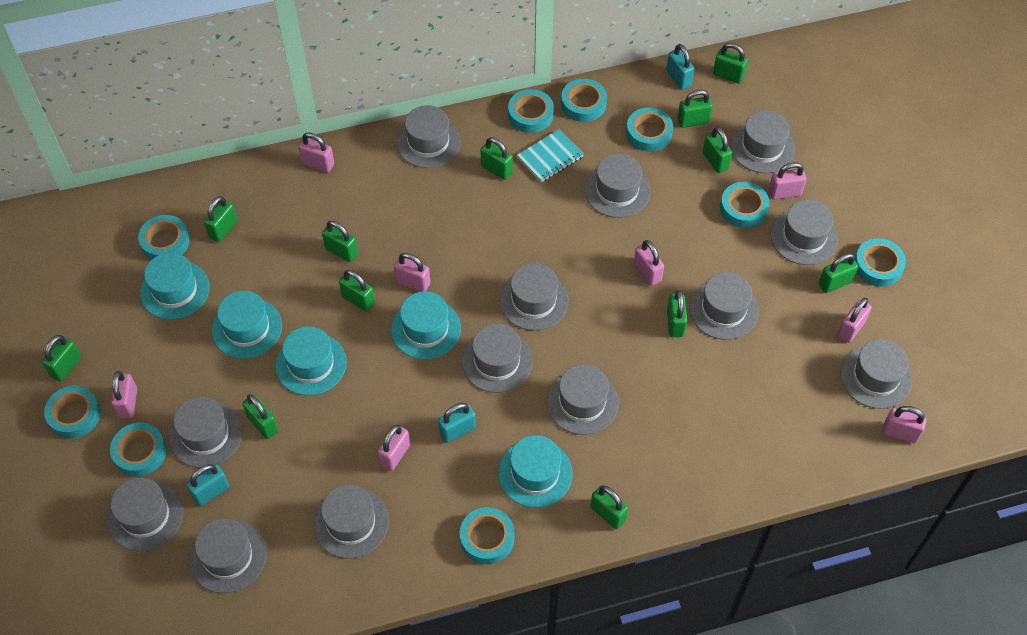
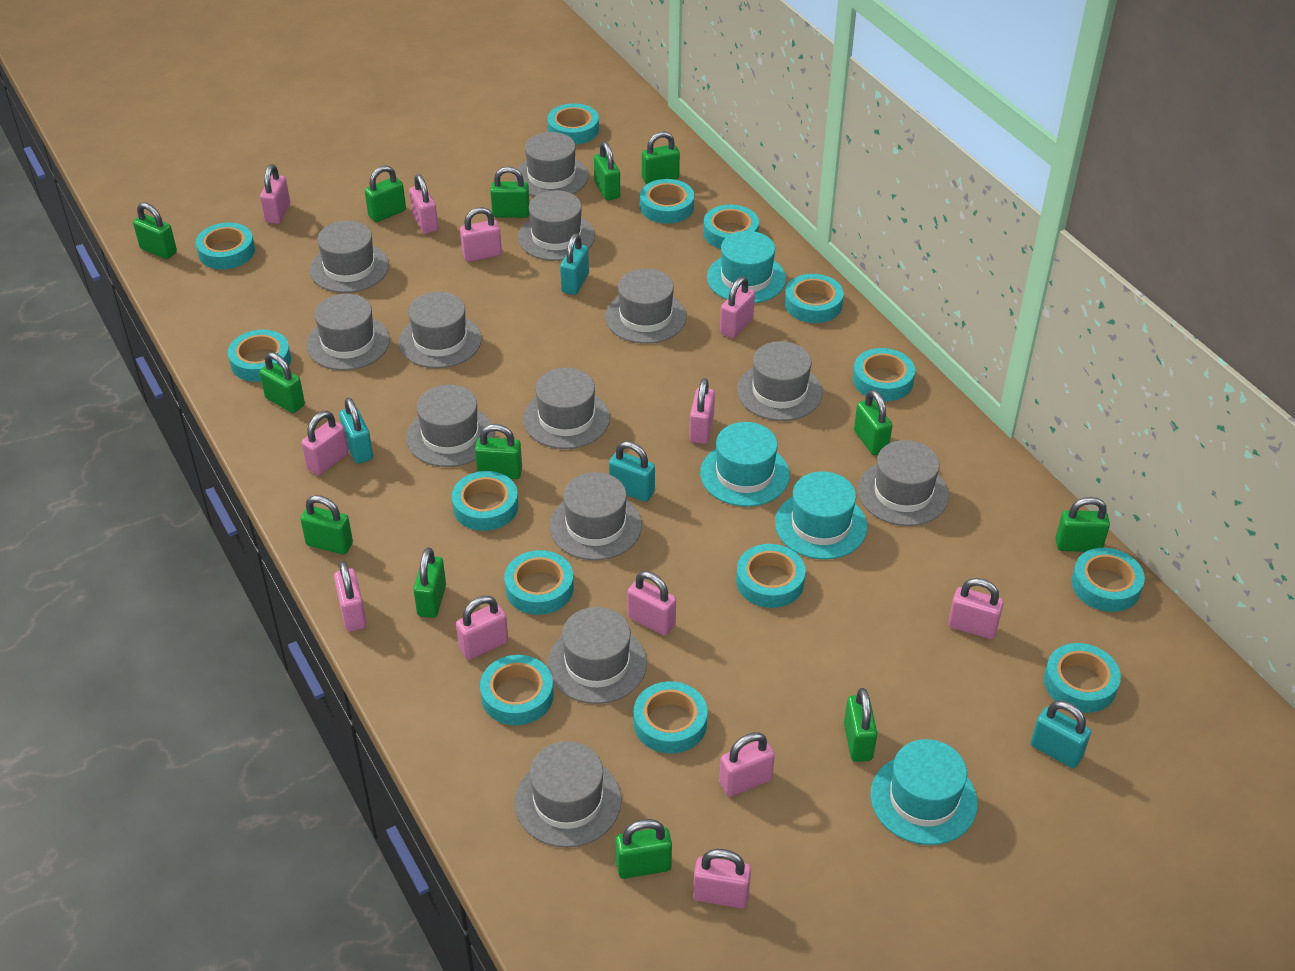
green padlock: [42,335,81,381] [204,196,237,242] [243,394,278,439] [322,221,358,262] [339,270,375,312] [480,137,513,180] [591,485,628,529] [667,290,687,337] [677,90,713,128] [703,127,732,173] [713,43,748,84] [819,253,858,293] = 12 -> [133,202,177,259] [259,352,305,413] [300,495,353,554] [365,165,406,222] [413,547,446,618] [475,424,522,479] [490,167,530,218] [594,142,620,200] [615,819,672,879] [642,132,680,184] [844,688,877,762] [854,390,892,456] [1055,497,1110,552] = 13
pink padlock: [111,371,137,418] [298,132,334,173] [377,425,410,471] [394,253,430,292] [634,240,664,286] [769,162,806,199] [837,298,872,343] [882,406,926,443] = 8 -> [260,164,290,224] [301,411,348,475] [334,561,367,632] [409,174,438,234] [456,596,508,660] [460,207,502,262] [627,571,676,636] [689,378,715,444] [693,849,751,908] [719,732,775,797] [720,276,755,338] [948,578,1004,639] = 12
turquoise hat: [140,253,210,320] [212,291,282,359] [275,326,347,396] [391,291,461,360] [498,435,572,508] = 5 -> [700,422,790,507] [707,231,786,303] [775,471,867,559] [870,739,978,845] = 4
turquoise notebook: [517,129,584,182] = 1 -> none = 0
turquoise padlock: [186,464,229,506] [438,403,476,443] [666,44,694,90] = 3 -> [339,398,373,464] [560,233,589,295] [609,441,655,502] [1031,701,1091,768] = 4
turquoise tape: [44,386,101,439] [110,423,167,477] [138,215,190,260] [460,507,514,564] [508,89,554,133] [561,79,607,122] [626,107,673,152] [720,182,770,228] [855,238,906,287] = 9 -> [196,223,255,269] [228,329,291,382] [452,471,518,531] [480,655,554,725] [504,550,574,615] [547,103,599,145] [634,681,707,754] [640,179,694,224] [703,204,759,249] [736,544,806,608] [785,274,844,323] [853,348,915,401] [1044,643,1121,713] [1071,548,1145,612] = 14

